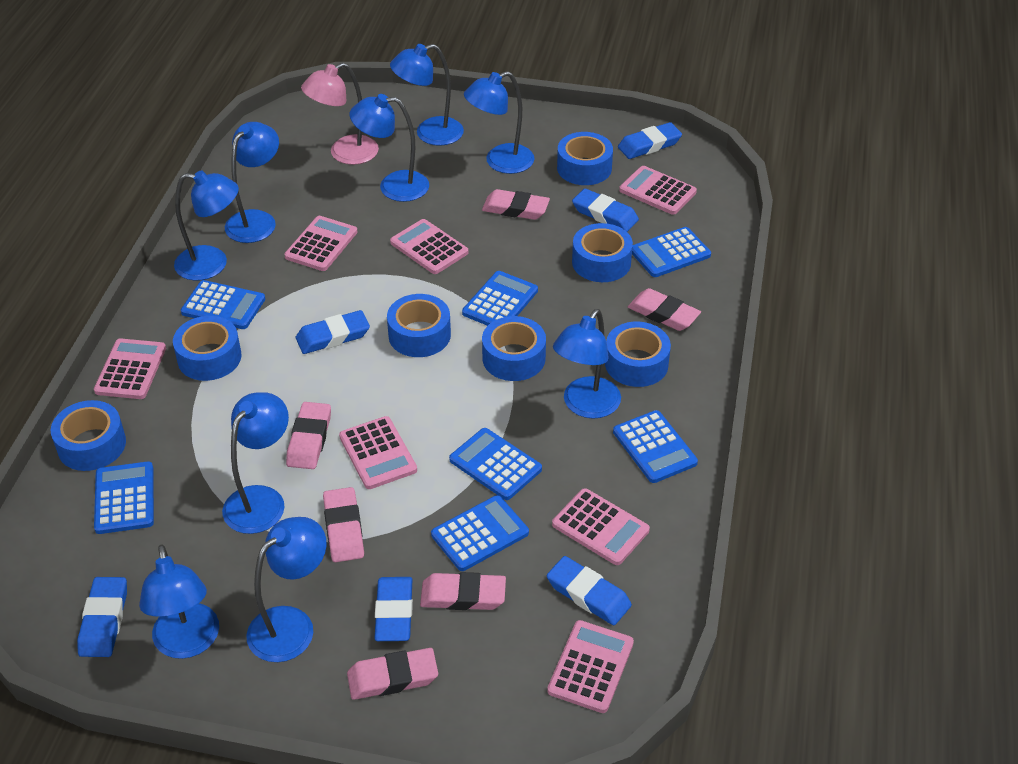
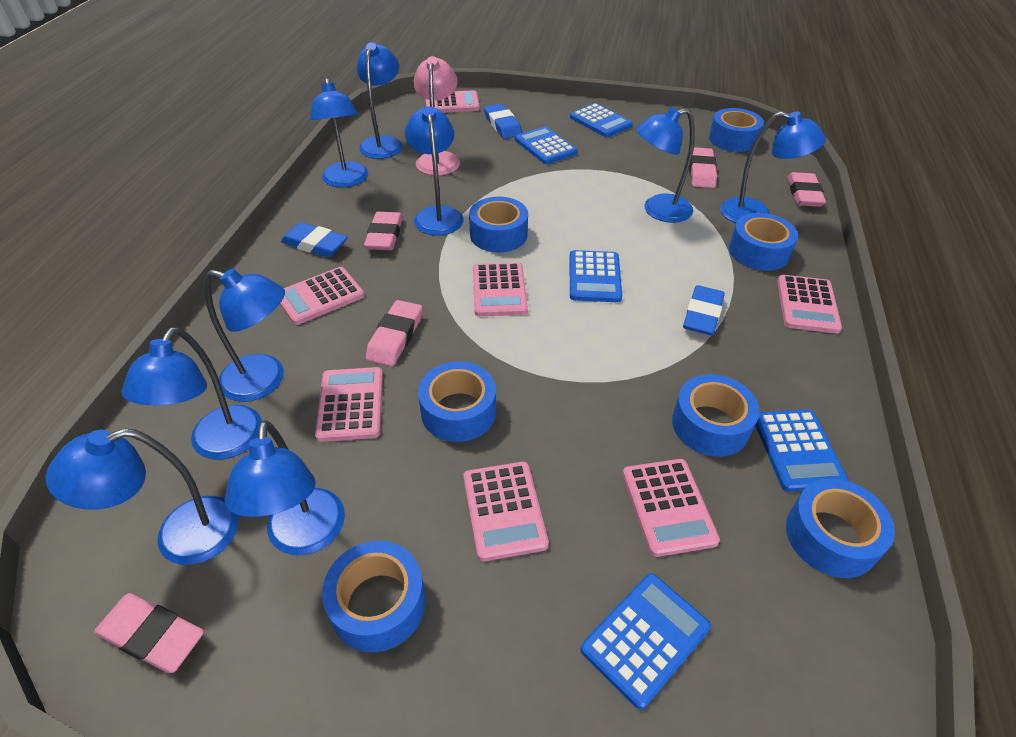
blue calculator: [94,461,154,534] [181,280,265,329] [431,495,529,571] [449,428,542,500] [462,271,538,326] [613,410,698,483] [632,227,711,277] = 7 -> [515,126,577,164] [569,250,622,302] [570,103,633,137] [581,573,711,710] [755,409,849,492] = 5
blue eraser: [77,577,127,657] [296,310,370,354] [375,577,413,641] [547,556,632,625] [572,188,639,232] [618,122,682,159] = 6 -> [281,222,348,257] [484,104,522,139] [683,285,725,335] = 3
pink eraser: [286,402,331,469] [323,487,364,562] [347,648,438,700] [420,572,506,610] [482,189,550,220] [628,288,701,331] = 6 -> [94,593,204,673] [364,211,403,250] [366,300,422,366] [689,147,717,188] [788,172,826,207] = 5

